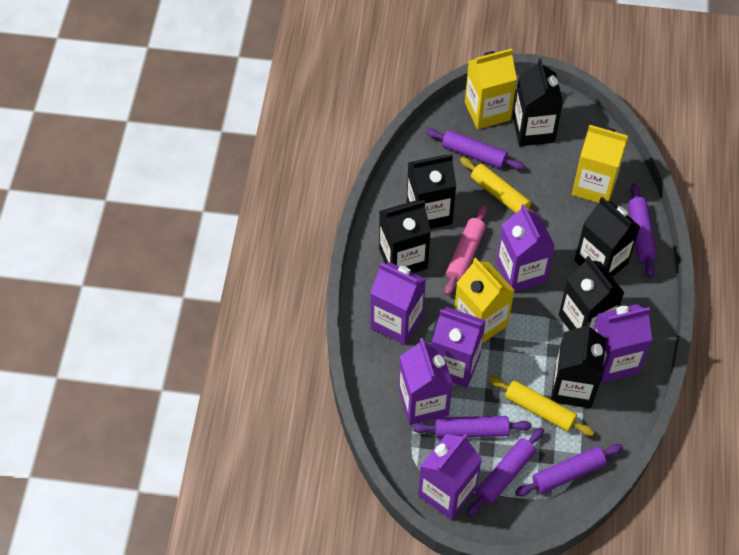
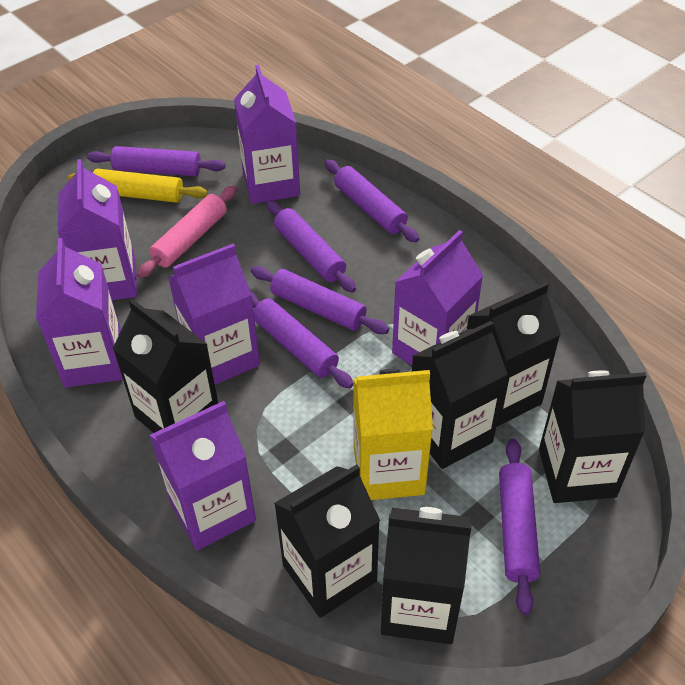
purple rolling pin: [413,416,532,438] [426,129,524,170] [467,427,544,516] [515,444,623,496] [628,183,657,278] = 5 -> [87,146,225,176] [251,266,389,334] [251,292,353,389] [266,200,356,293] [325,159,419,242] [499,439,540,615] = 6
yellow carton: [454,258,515,343] [465,49,517,129] [572,125,628,203] = 3 -> [353,369,433,500] = 1
yellow rolling pin: [460,157,542,219] [488,376,594,436] = 2 -> [68,169,208,203] = 1

